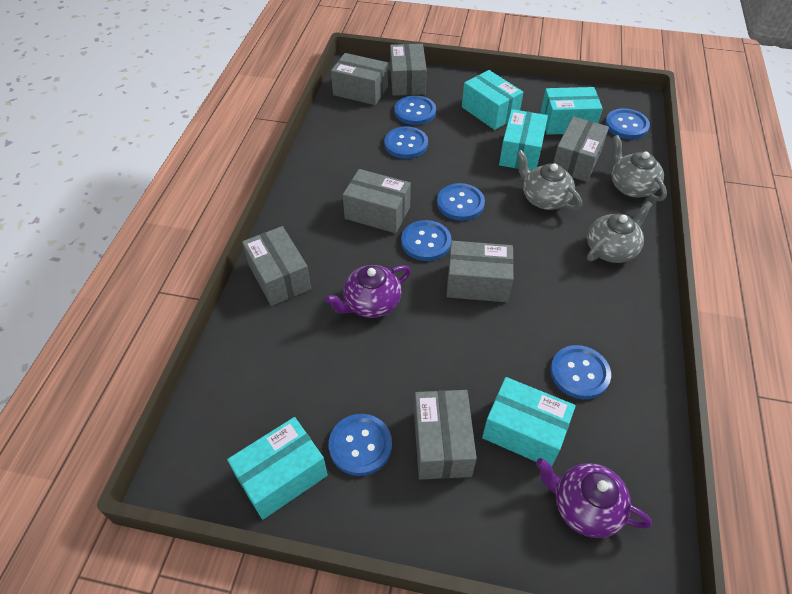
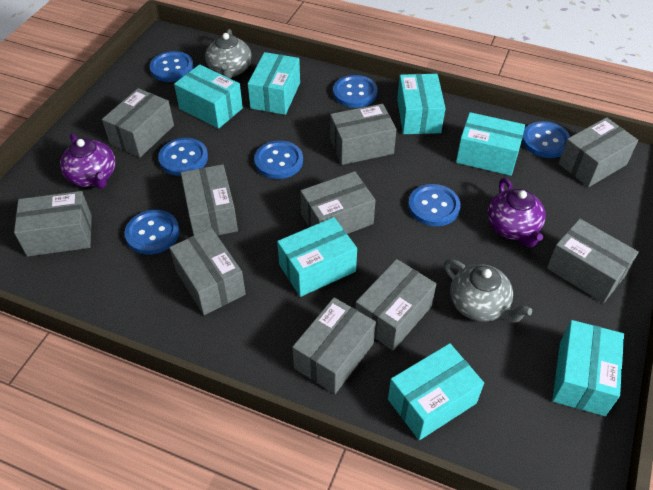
grey box: [242,226,311,306] [331,53,388,105] [343,169,411,233] [390,44,427,96] [414,390,477,480] [447,241,514,302] [553,116,609,182] = 7 -> [14,191,92,257] [102,88,174,157] [169,228,246,315] [181,164,238,236] [292,297,376,394] [300,171,376,234] [330,104,397,165] [355,259,436,350] [547,219,639,303] [558,117,638,187] = 10
grey teapot: [517,150,582,210] [587,201,653,263] [612,135,667,201] = 3 -> [205,29,252,79] [444,259,532,323] = 2
turquoise box: [227,417,328,520] [462,70,523,130] [482,377,576,466] [499,109,548,171] [540,87,603,135] = 5 -> [174,64,243,129] [248,52,300,115] [277,217,357,297] [388,343,484,440] [397,74,446,134] [456,112,525,176] [552,320,624,416] = 7

